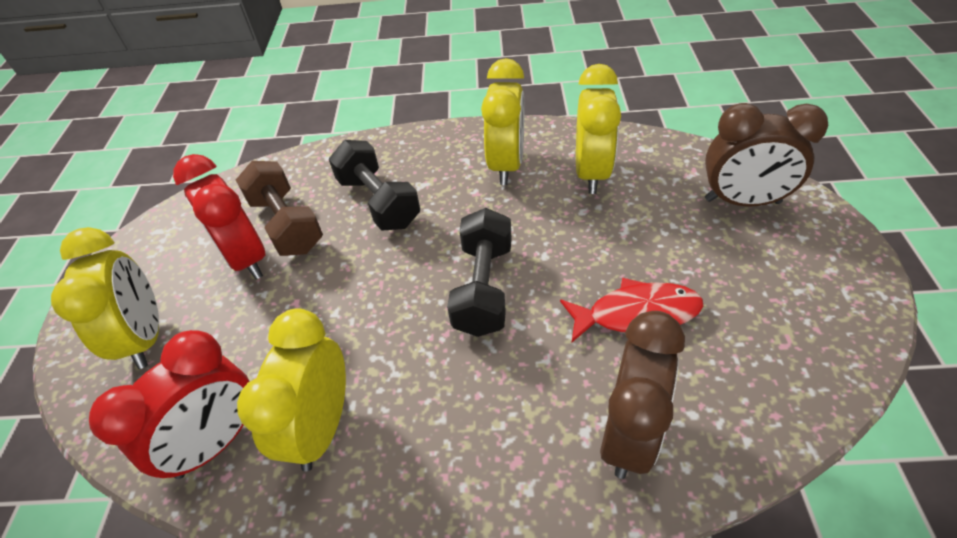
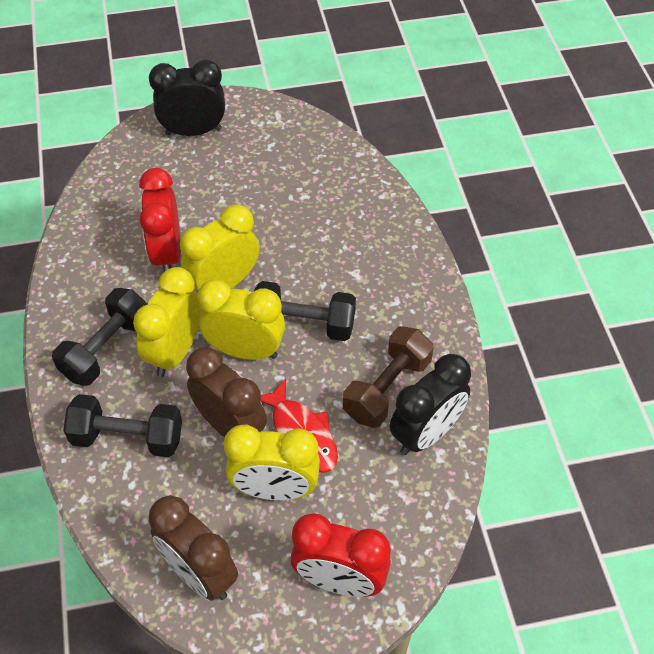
black clock: none = 0 -> [149,59,225,136] [390,354,471,455] = 2
black dumbbell: [329,140,420,231] [447,208,512,337] = 2 -> [52,288,148,386] [63,394,182,457] [253,281,356,341] = 3

